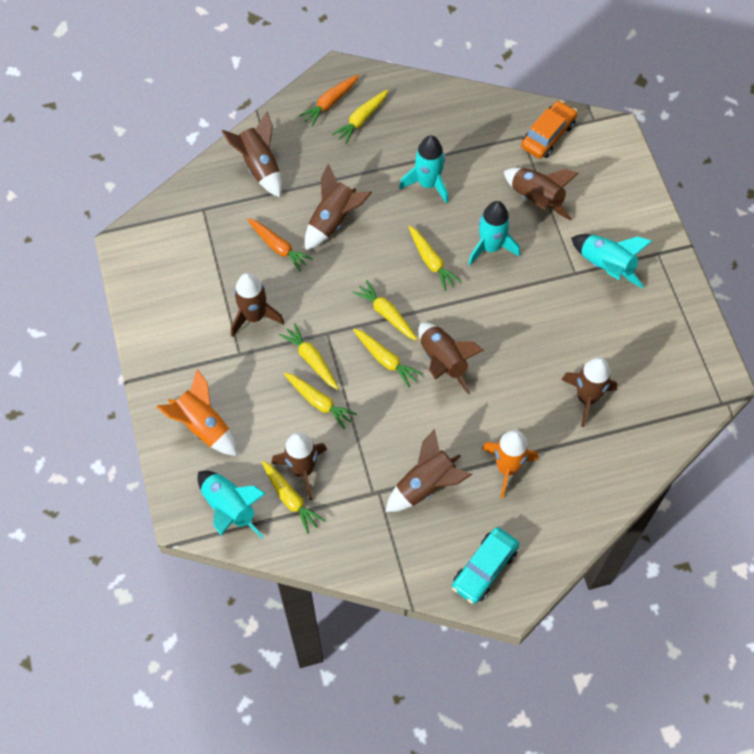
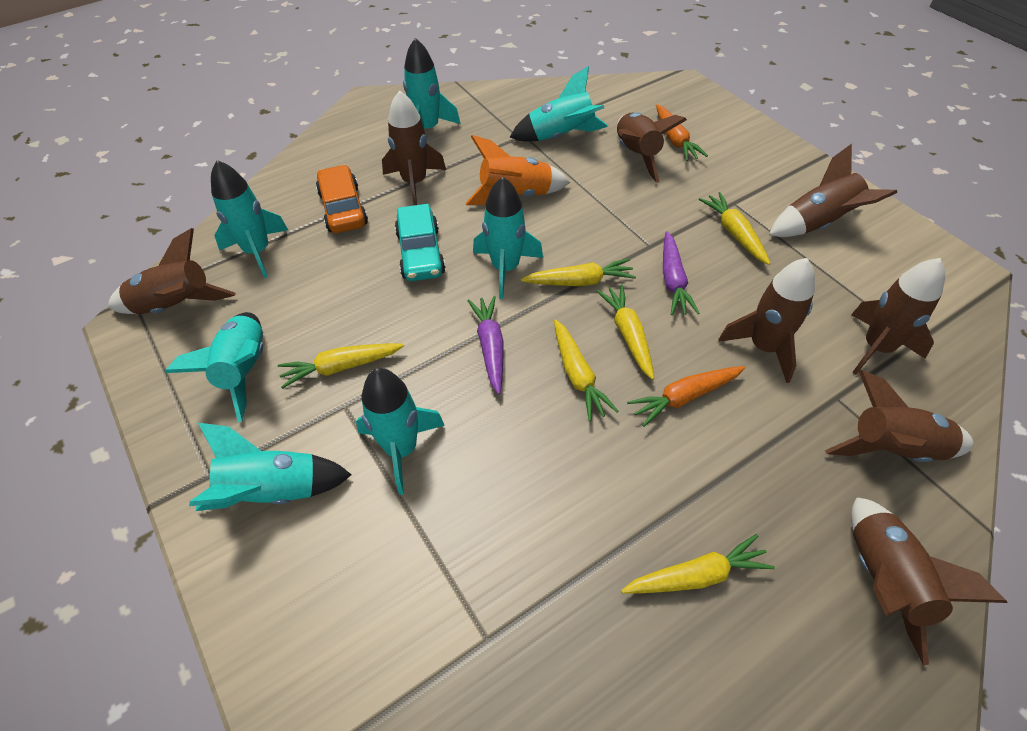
orange rocket: [156,369,238,456] [482,430,538,498] = 2 -> [465,135,570,205] = 1
purple carrot: none = 0 -> [467,296,504,395] [663,231,700,315] = 2
turquoise rocket: [197,470,266,538] [399,135,448,204] [468,201,520,265] [571,234,652,288] = 4 -> [165,312,263,422] [189,423,352,511] [211,160,288,278] [356,368,445,495] [403,38,461,129] [473,177,543,299] [510,66,608,142] = 7
yellow carrot: [262,461,325,534] [279,323,339,390] [284,372,357,429] [332,90,388,144] [352,280,418,341] [353,329,423,388] [408,226,462,291] = 7 -> [278,343,404,389] [521,258,636,286] [554,320,618,421] [597,284,654,380] [621,534,775,594] [699,192,771,265] = 6

